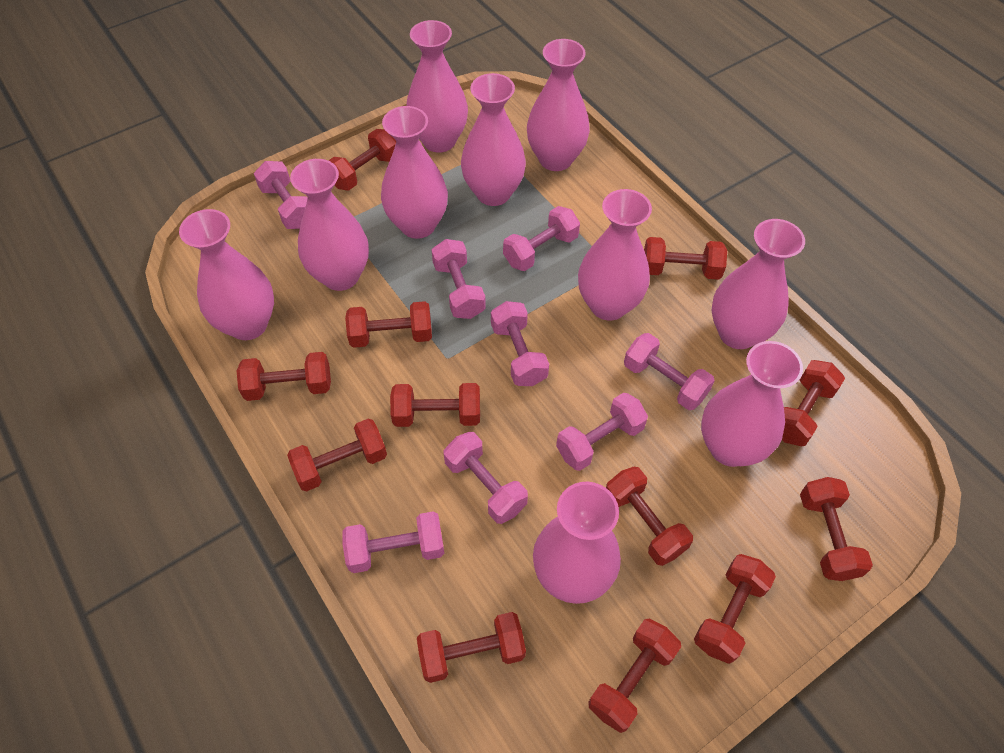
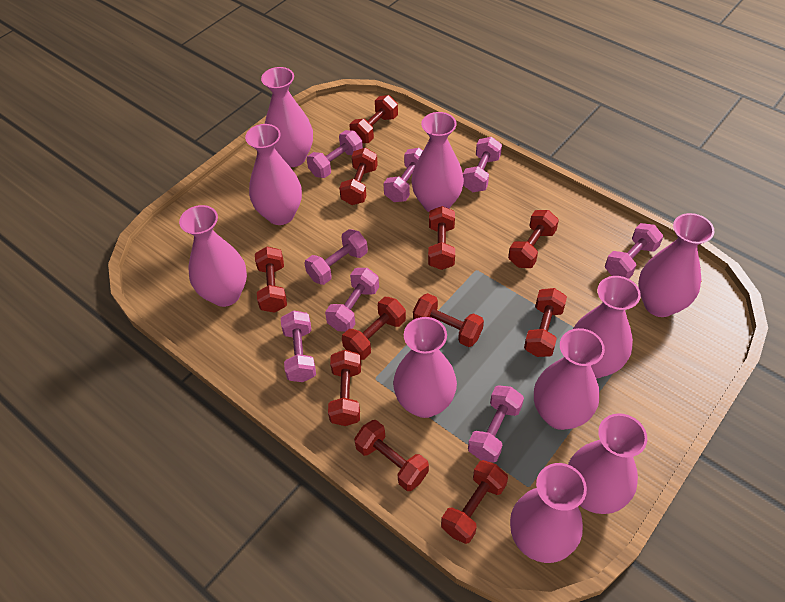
red dumbbell: [237,352,331,401] [287,419,387,492] [328,129,396,191] [345,301,432,348] [390,383,480,427] [417,612,526,683] [588,619,681,733] [606,467,693,566] [644,237,727,280] [694,554,776,664] [782,360,845,447] [800,477,873,581] = 12 -> [255,247,287,313] [328,350,361,426] [339,148,378,205] [342,297,406,360] [350,95,398,143] [354,420,429,491] [413,293,484,347] [428,206,455,270] [441,460,508,544] [508,210,559,268] [524,288,567,357] = 11

